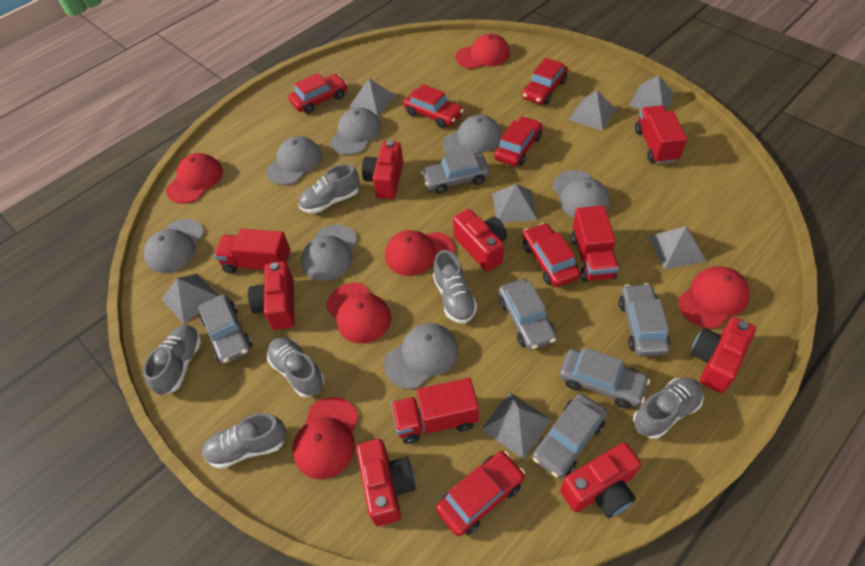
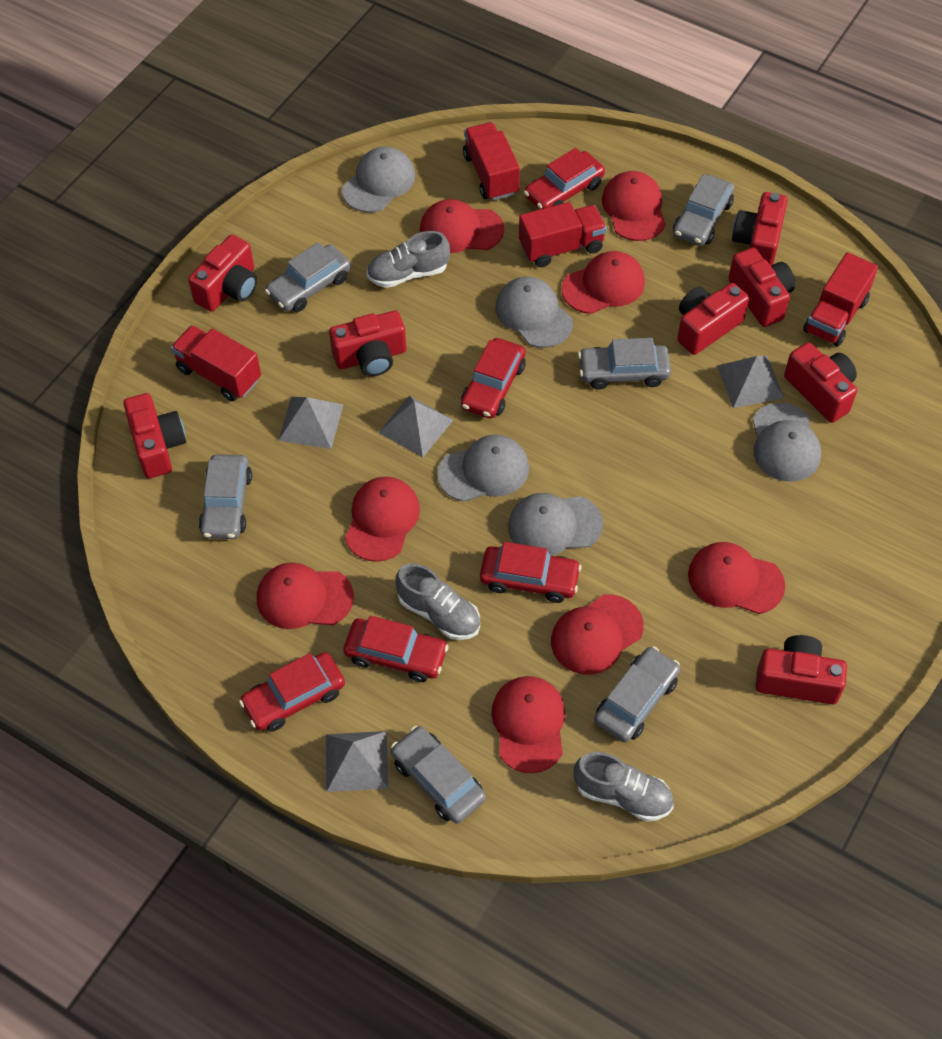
grey cap: [144,219,204,273] [266,136,322,185] [301,224,358,281] [330,108,381,155] [384,323,458,389] [443,115,501,155] [552,170,610,218] = 7 -> [342,146,415,212] [437,435,529,502] [496,277,573,348] [508,493,603,556] [753,403,821,482] = 5
grey pyramid: [161,274,219,324] [349,78,396,116] [481,392,551,459] [492,184,538,223] [569,91,616,131] [629,75,675,111] [648,226,707,269] = 7 -> [278,397,343,449] [326,731,388,792] [378,395,453,458] [717,356,784,408] = 4
grey shoe: [143,325,201,395] [202,413,287,469] [267,337,324,398] [299,164,360,213] [433,250,477,323] [633,378,704,439] = 6 -> [367,231,450,288] [395,563,480,640] [574,752,674,822] = 3
red camera: [248,261,295,330] [356,439,416,526] [362,141,403,199] [453,209,507,271] [560,443,641,518] [690,317,756,393] = 6 -> [123,393,186,478] [188,234,257,312] [329,311,406,376] [677,283,749,355] [729,247,795,327] [732,192,788,266] [755,635,847,705] [784,342,857,423] = 8
red cap: [166,153,223,204] [292,397,359,479] [326,283,391,344] [385,230,455,276] [455,34,510,69] [678,266,750,329] = 6 -> [257,563,354,629] [345,477,420,562] [420,199,504,253] [491,676,565,773] [551,594,644,675] [561,251,645,314] [602,171,666,241] [688,542,785,614] = 8
red car: [288,73,347,114] [403,84,464,128] [436,451,525,536] [494,116,543,166] [522,58,568,105] [523,223,581,287] = 6 -> [239,652,345,732] [343,616,449,682] [461,338,526,418] [480,542,581,603] [524,148,605,210] = 5

